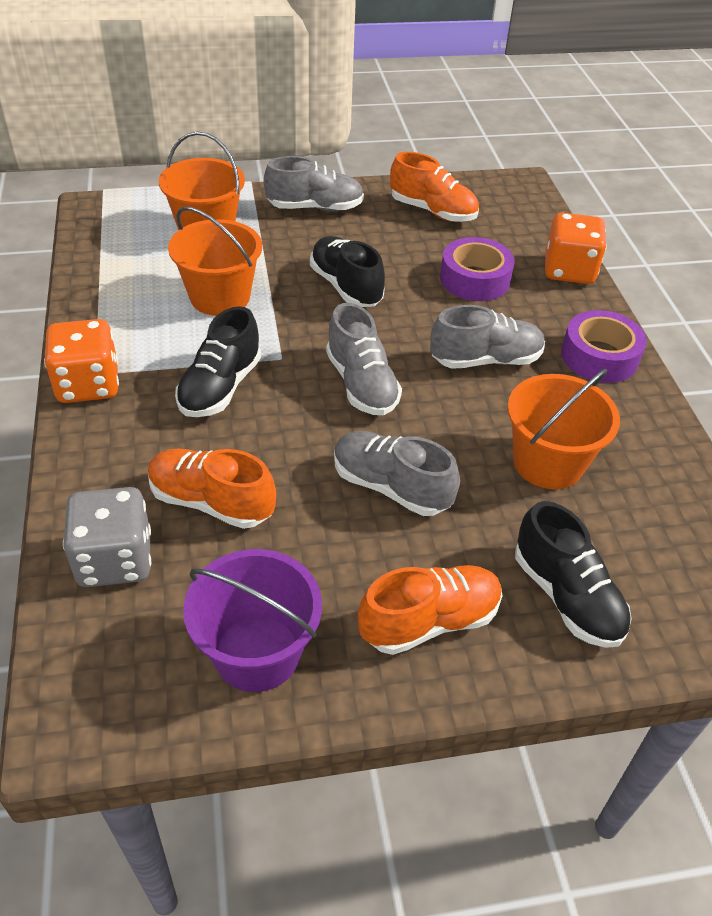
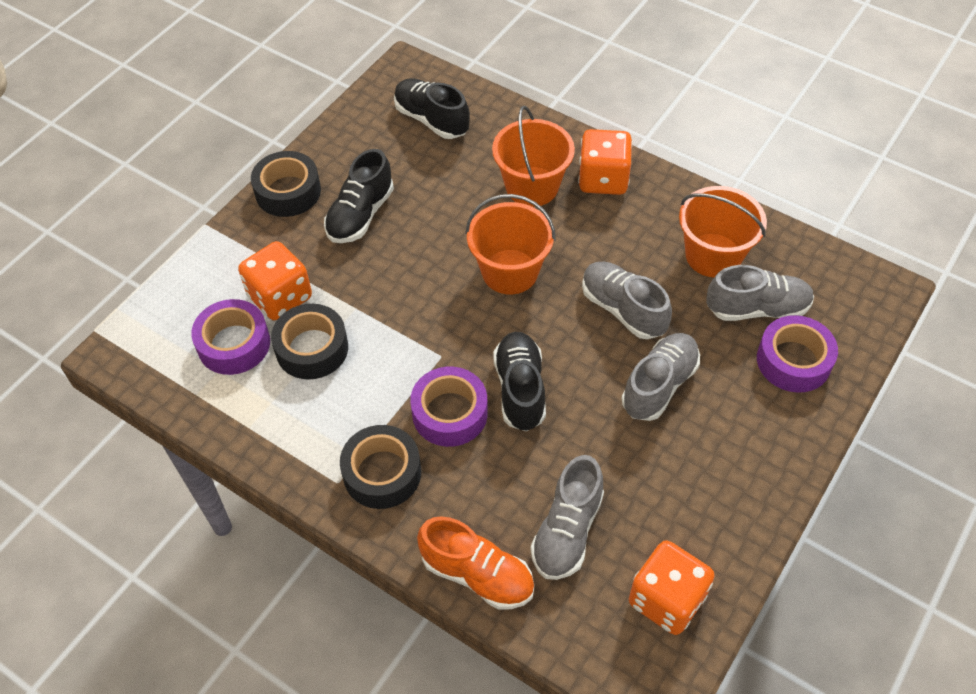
black tape: none = 0 -> [251,151,321,217] [271,304,348,379] [340,425,421,509] = 3
grey dice: [63,487,151,587] = 1 -> none = 0
orange dice: [44,319,119,403] [545,213,607,284] = 2 -> [238,241,312,320] [578,129,632,195] [629,540,715,635] = 3
orange shoe: [148,448,276,529] [358,565,502,655] [390,152,479,222] = 3 -> [417,516,534,610] = 1
purple bucket: [183,549,322,692] = 1 -> none = 0
purple tape: [440,237,515,301] [561,310,647,383] = 2 -> [191,299,270,375] [410,367,488,447] [757,315,838,393] = 3

